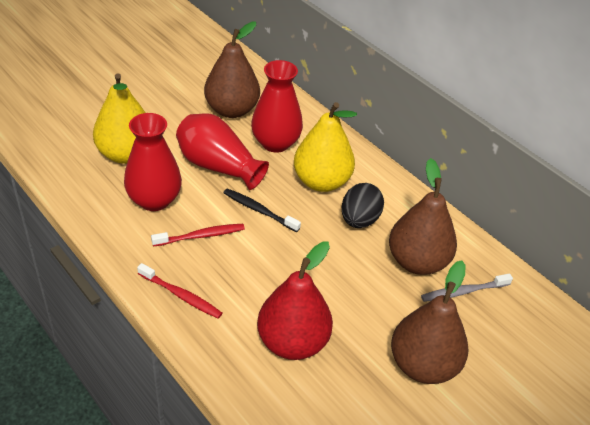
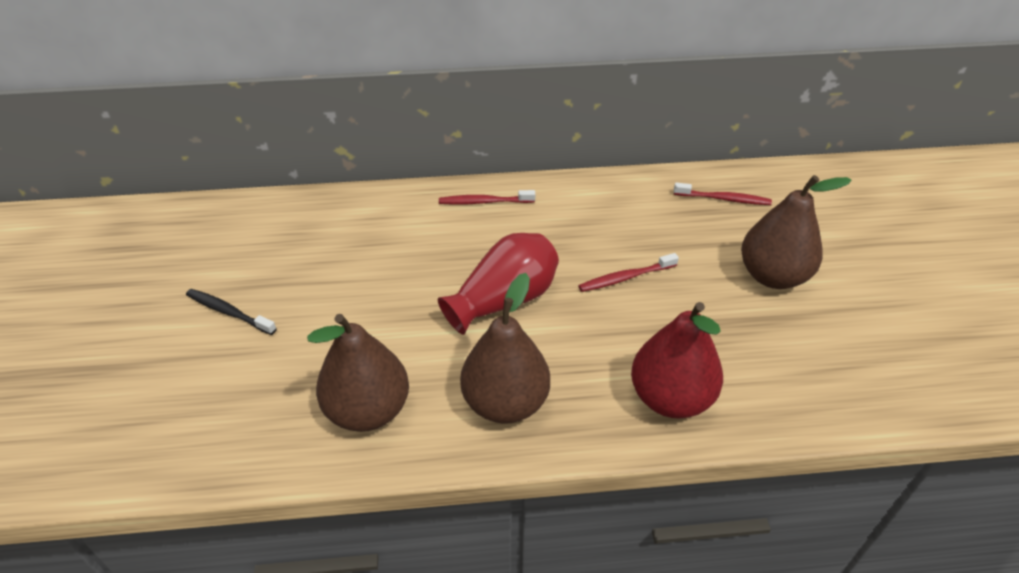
black egg: [342,183,384,228] = 1 -> none = 0
grey toothbrush: [421,274,513,302] = 1 -> none = 0
red toothbrush: [137,263,222,319] [151,224,245,247] = 2 -> [439,190,535,205] [578,253,679,292] [674,182,772,205] = 3
red vase: [124,113,182,211] [176,113,269,190] [251,60,303,153] = 3 -> [438,233,559,335] = 1
yellow pear: [93,73,145,164] [294,102,357,192] = 2 -> none = 0

